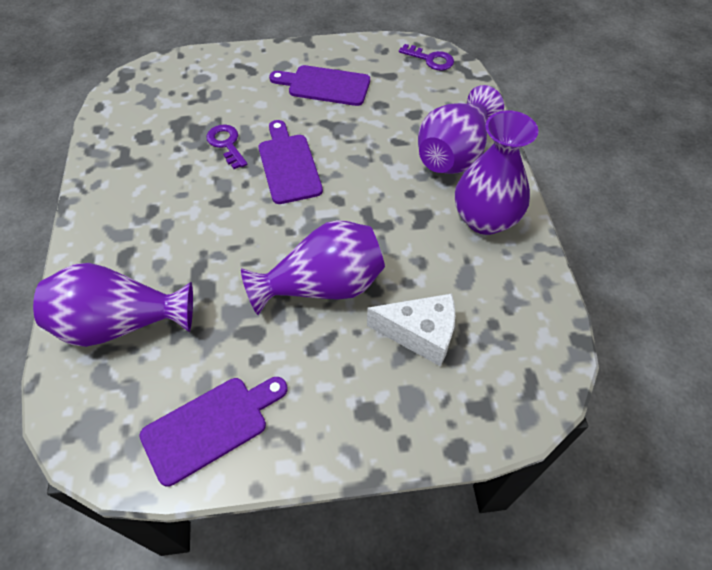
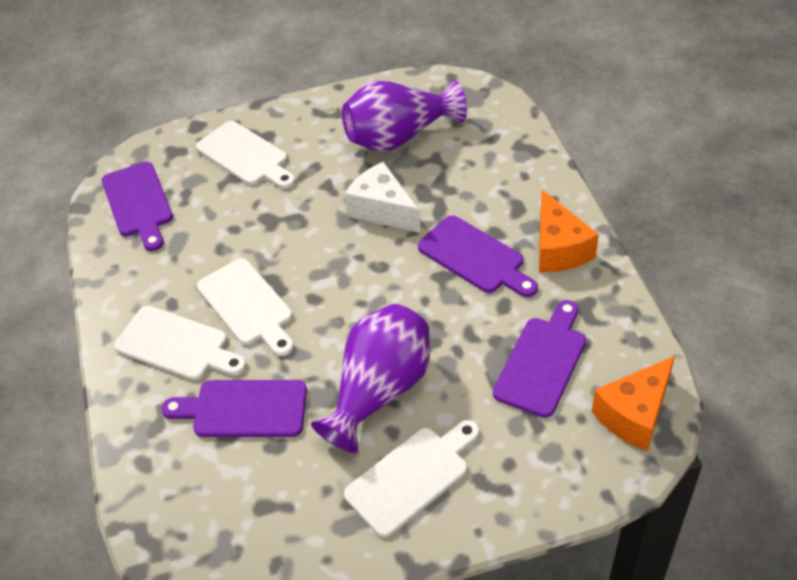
orange cheese: none = 0 -> [539,190,599,272] [592,356,675,451] = 2
purple cutting board: [139,377,288,487] [259,120,323,204] [269,65,370,106] = 3 -> [101,162,173,251] [162,380,307,437] [418,215,538,297] [493,300,586,418] = 4
purple key: [206,125,247,169] [399,44,454,70] = 2 -> none = 0
purple vase: [33,263,193,347] [241,220,385,315] [418,85,504,174] [455,110,538,235] = 4 -> [311,304,430,453] [342,81,467,152] = 2
white cutting board: none = 0 -> [114,306,246,380] [196,121,295,189] [197,258,294,356] [344,420,480,537] = 4

